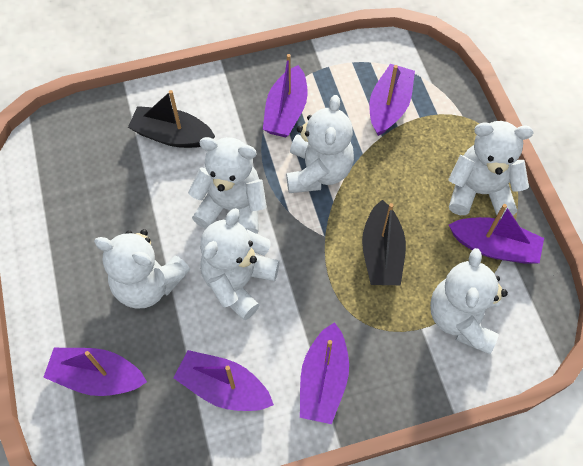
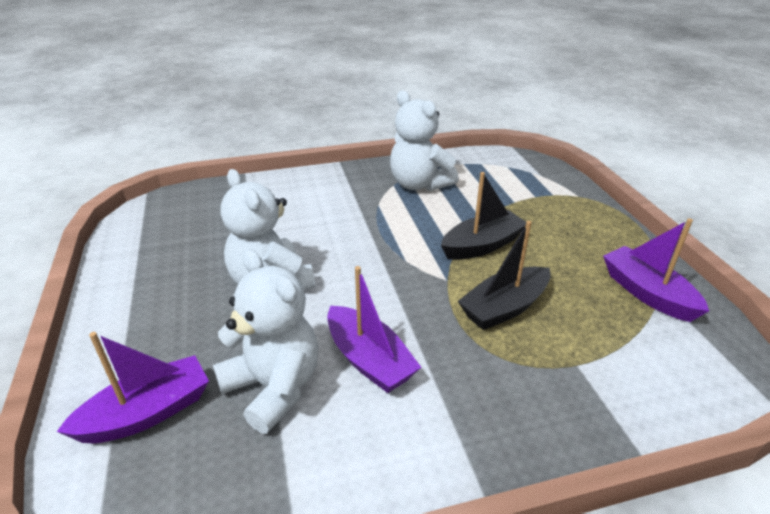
purple boat: [43,348,147,396] [174,350,274,411] [263,54,308,137] [300,322,349,424] [369,64,415,136] [449,204,544,264] = 6 -> [57,332,209,443] [327,266,421,393] [603,218,709,322] = 3
white teddy bear: [94,229,190,309] [188,137,267,234] [200,208,280,320] [286,95,354,193] [430,248,508,354] [448,121,533,219] = 6 -> [213,249,319,434] [220,169,315,290] [390,91,459,191] = 3

